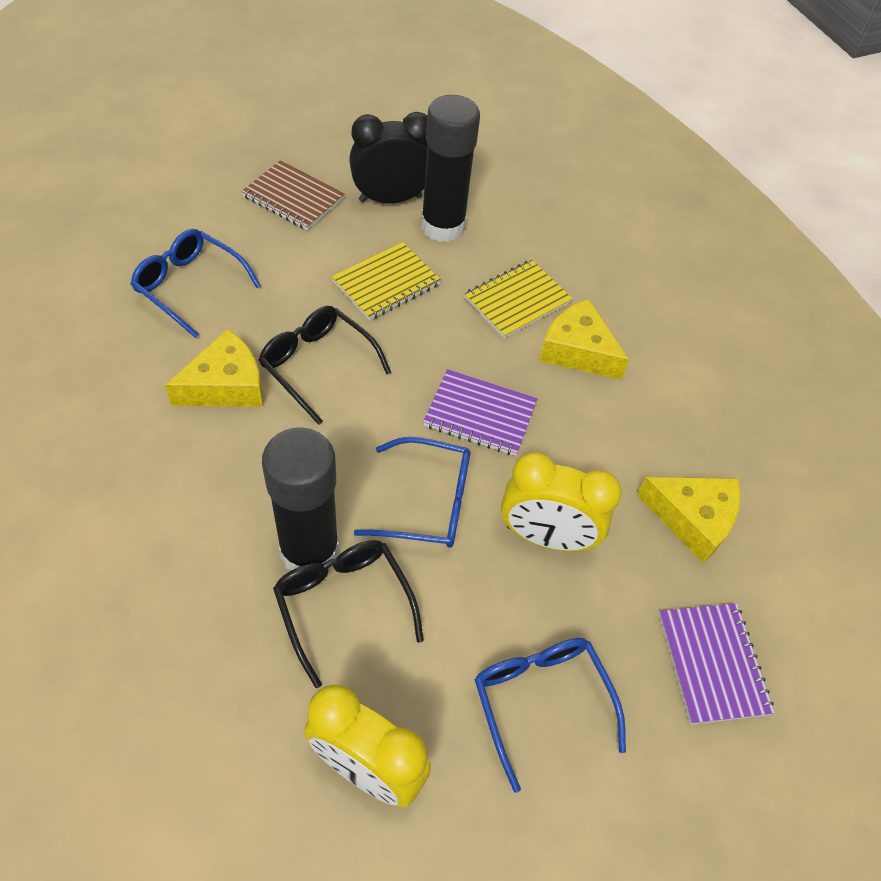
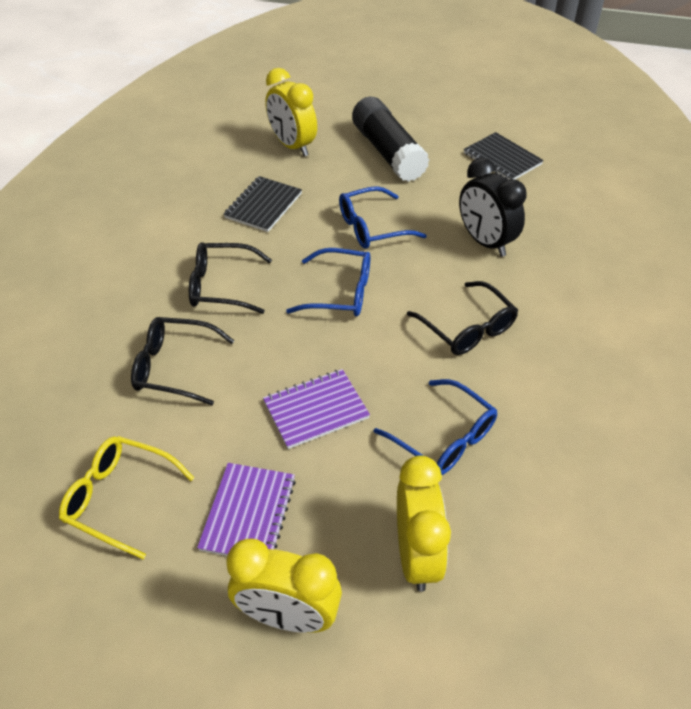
black glasses: [259,306,391,425] [273,540,424,688] = 2 -> [131,317,234,405] [189,242,272,314] [407,281,518,355] = 3
black glue stick: [262,427,339,570] [421,95,480,242] = 2 -> [352,97,430,182] = 1
black notebook: none = 0 -> [224,176,302,232] [464,132,544,180] = 2
brown notebook: [241,160,345,230] = 1 -> none = 0
yellow cheese: [165,329,263,407] [539,299,629,380] [636,477,741,564] = 3 -> none = 0
yellow clock: [304,685,431,808] [501,452,622,552] = 2 -> [226,538,342,633] [265,68,317,156] [397,455,451,592] = 3
yellow glasses: none = 0 -> [59,436,194,559] = 1
yellow notebook: [332,242,441,320] [464,260,573,338] = 2 -> none = 0

